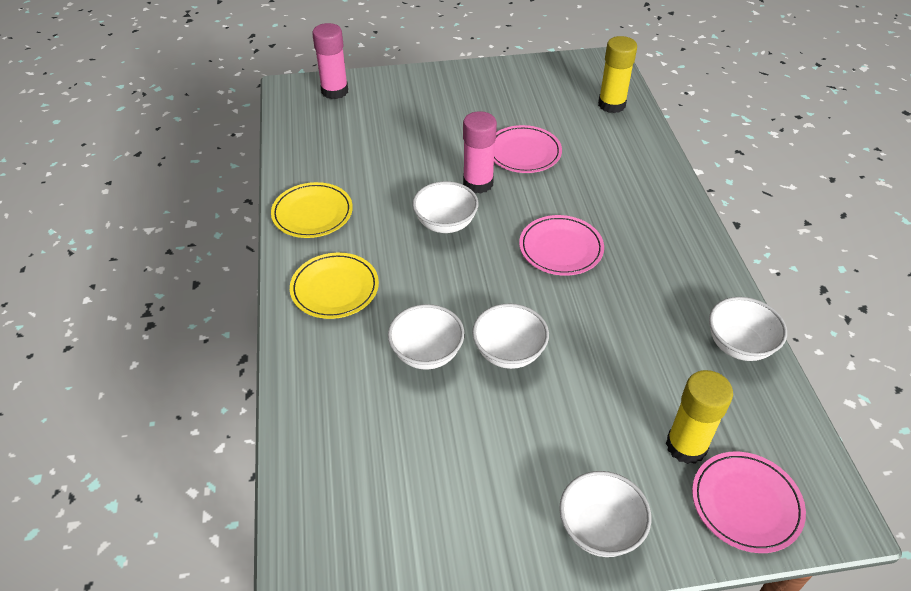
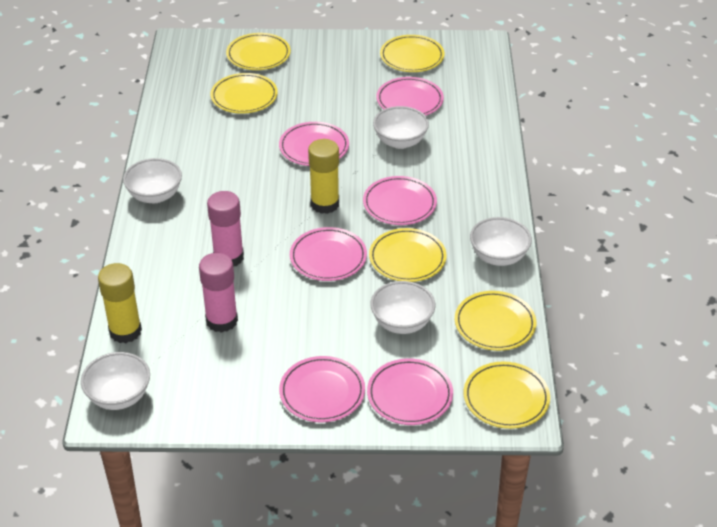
pink plate: [494,125,562,173] [519,215,604,276] [692,452,806,553] = 3 -> [279,122,349,166] [279,356,365,423] [290,227,367,281] [363,176,437,225] [367,358,453,425] [376,77,444,116] = 6
yellow plate: [271,182,353,238] [290,252,379,319] = 2 -> [211,73,278,114] [226,33,291,70] [369,228,447,282] [380,35,444,72] [455,291,536,351] [464,361,550,429] = 6

